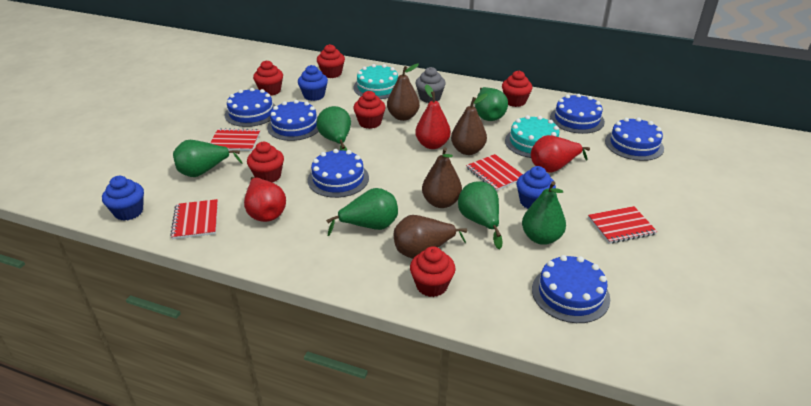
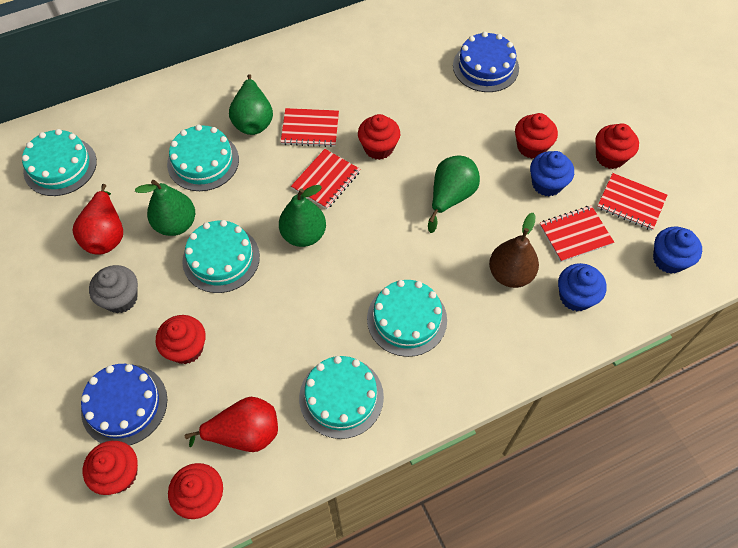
blue cake: [225,88,276,127] [267,100,319,141] [308,149,369,198] [532,255,610,323] [550,94,605,134] [605,117,664,161] = 6 -> [81,364,167,445] [453,32,519,92] = 2
brown pear: [387,64,420,121] [394,215,467,259] [422,147,462,208] [451,93,487,155] = 4 -> [489,213,539,288] = 1
green pear: [173,140,242,177] [316,106,351,151] [326,188,398,236] [458,181,503,249] [475,87,508,121] [522,181,566,245] = 6 -> [135,180,195,236] [229,74,273,135] [279,185,326,247] [428,155,480,233] = 4
red pear: [244,177,286,222] [415,85,451,149] [531,135,590,173] = 3 -> [73,184,123,255] [185,397,278,452] = 2
turquoise cake: [353,64,398,99] [505,115,560,158] = 2 -> [22,129,97,196] [167,125,239,191] [182,220,260,293] [299,356,384,439] [367,280,447,357] = 5

